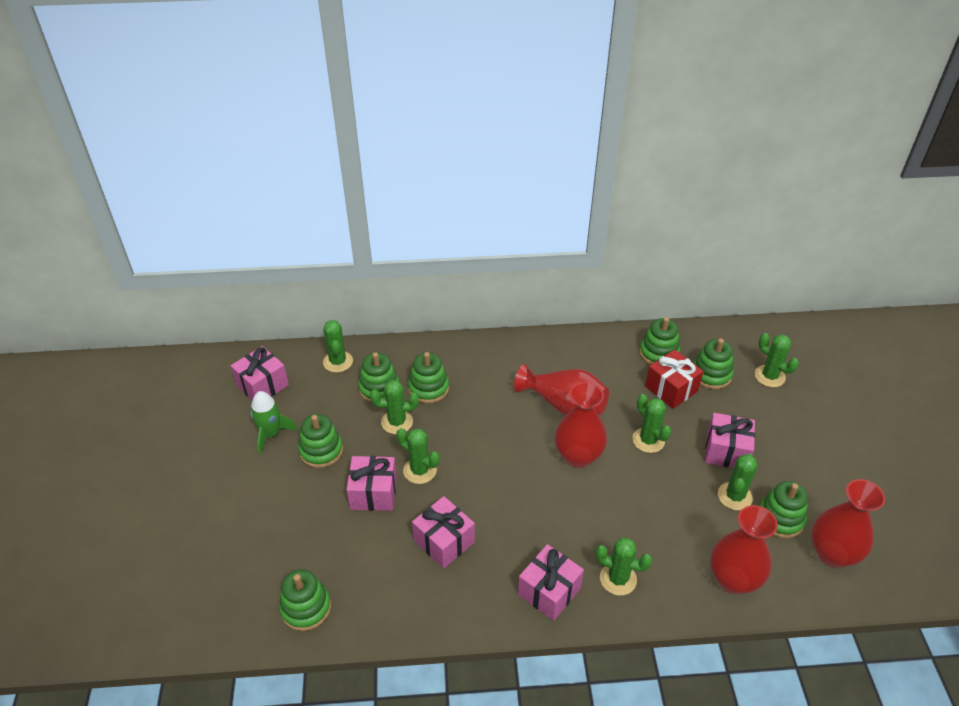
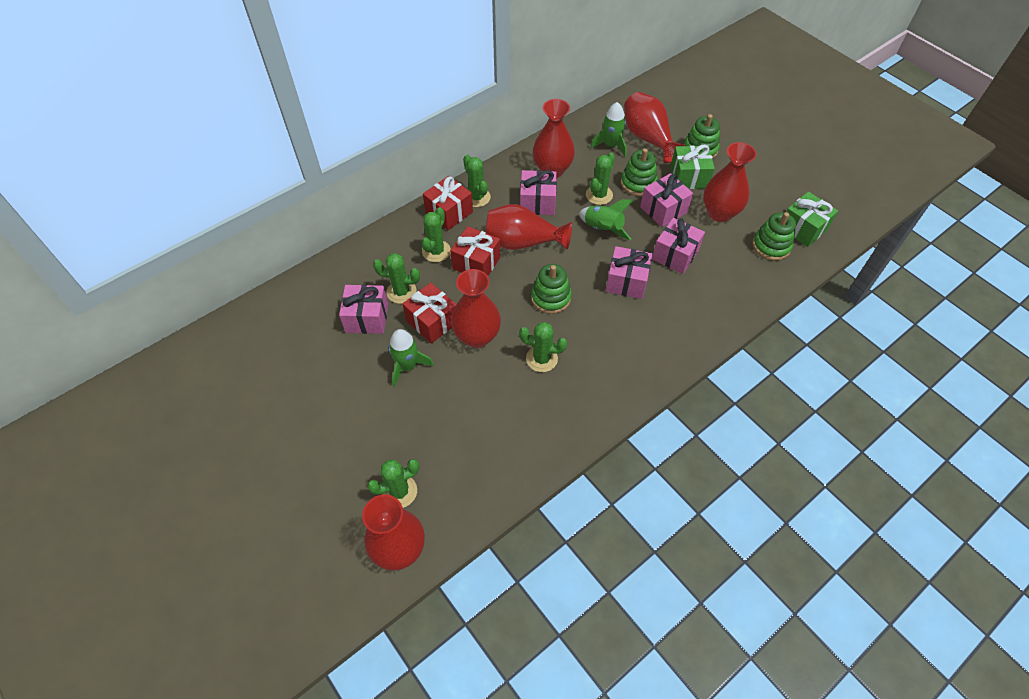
green cactus: [323,320,353,373] [370,380,419,434] [397,428,439,484] [595,538,652,596] [632,394,671,453] [718,454,757,511] [755,333,799,387] = 7 -> [367,459,419,508] [373,253,420,304] [421,207,451,262] [463,155,491,207] [519,322,567,372] [586,152,615,205] = 6
green gift: none = 0 -> [670,145,715,189] [786,192,838,247] = 2
green rocket: [250,391,297,455] = 1 -> [389,329,434,387] [579,199,633,240] [590,102,627,157] = 3
green stacking toy: [279,569,331,631] [298,414,343,468] [358,352,399,403] [408,352,449,404] [639,317,680,365] [693,339,734,389] [759,481,808,538] = 7 -> [531,264,572,314] [621,148,658,196] [684,114,720,159] [752,212,796,261] = 4
red gift: [645,349,704,409] = 1 -> [402,283,456,344] [423,176,473,230] [450,226,500,276] = 3
red vase: [514,364,609,415] [555,382,607,468] [710,505,778,594] [812,479,885,568] = 4 -> [362,494,425,570] [451,269,501,348] [485,204,572,250] [533,99,575,178] [624,92,685,163] [703,142,756,222] = 6

